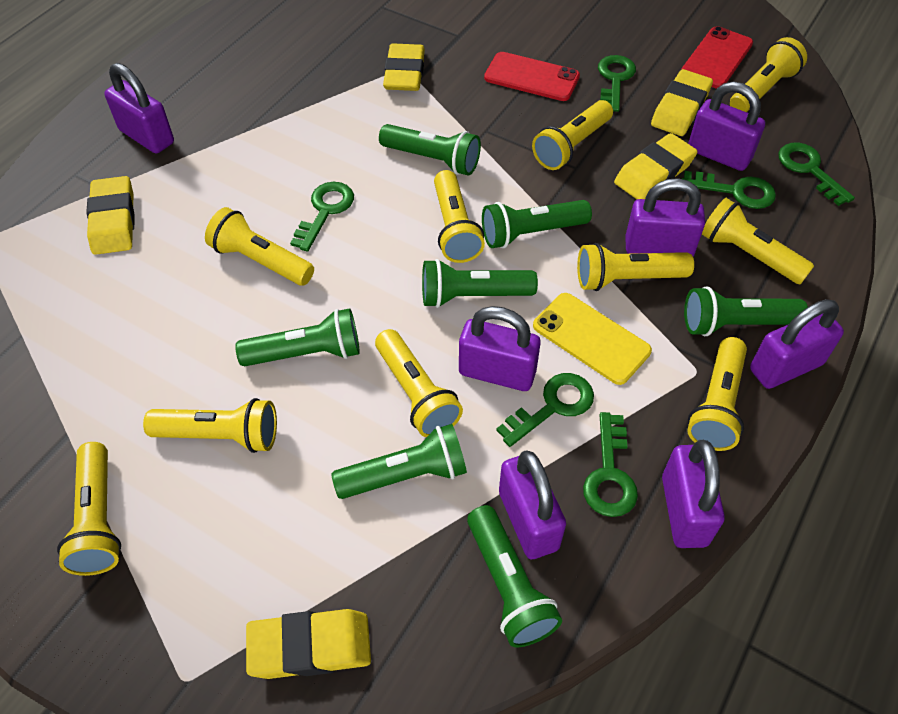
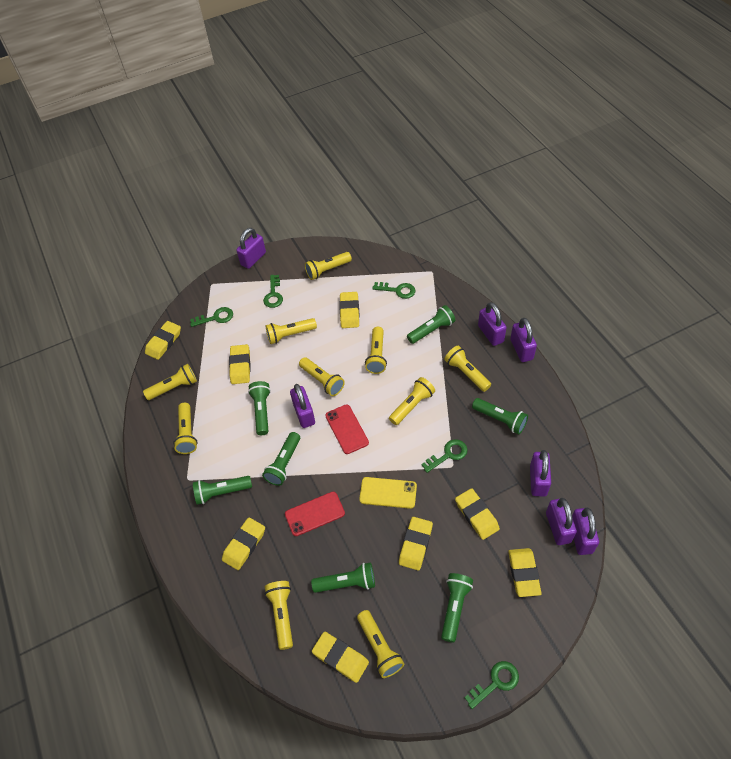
green key: [290,182,354,252] [496,373,594,447] [583,412,638,517] [598,55,636,112] [682,171,776,209] [778,143,855,206] = 6 -> [190,307,233,327] [263,275,283,308] [372,282,415,299] [421,439,468,473] [465,661,519,709] = 5
yellow eraser: [86,176,135,255] [246,609,371,679] [383,43,425,91] [614,133,698,199] [651,69,713,136] = 5 -> [145,321,181,360] [222,517,265,570] [229,344,251,384] [312,632,369,683] [339,292,360,328] [399,517,433,571] [455,488,500,540] [508,548,542,597] = 8

